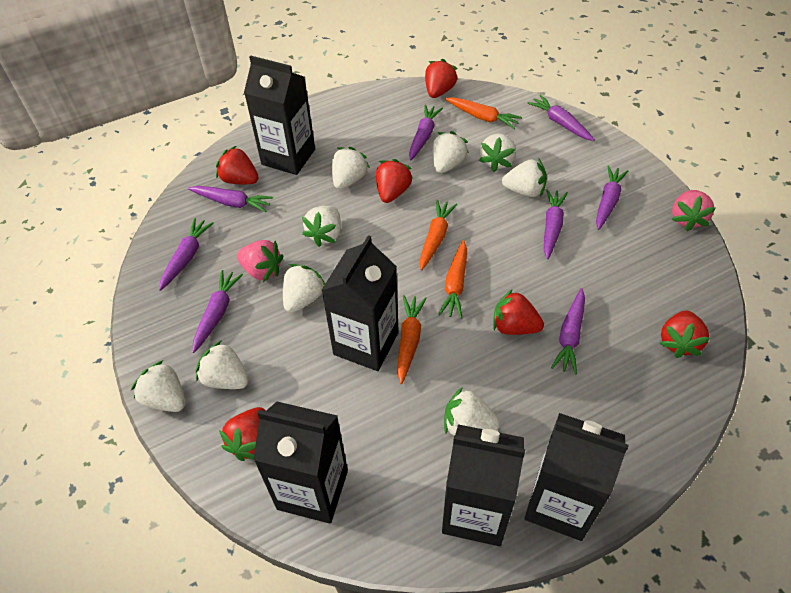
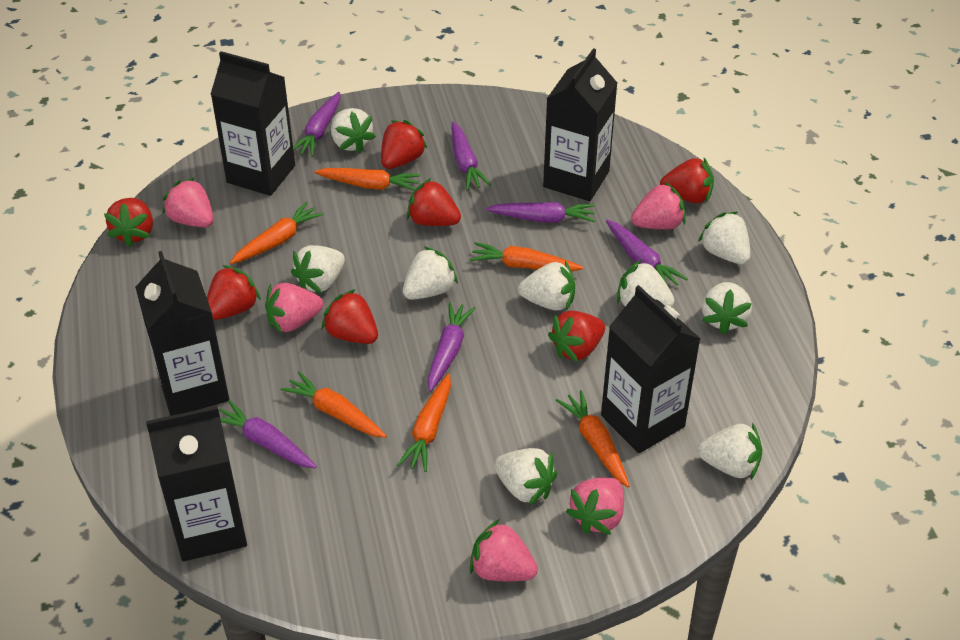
orange carrot: [397,295,427,384] [420,200,457,270] [438,240,467,319] [445,97,522,129] = 4 -> [230,202,324,264] [280,371,387,438] [314,168,421,191] [397,373,451,472] [470,242,583,272] [556,390,630,487] = 6
pink strawberry: [237,240,283,282] [672,190,716,231] = 2 -> [163,178,214,227] [265,283,323,334] [470,519,538,581] [566,477,624,535] [631,182,686,229] = 5
purple carrot: [159,218,214,291] [188,186,273,212] [192,270,243,353] [409,104,443,160] [527,95,595,141] [544,189,568,259] [551,288,585,375] [596,165,628,230] = 8 -> [219,400,317,468] [293,92,340,157] [428,302,476,392] [452,122,491,190] [486,202,595,223] [606,220,688,286] = 6
red strawberry: [216,146,259,184] [219,407,266,461] [376,159,413,203] [425,59,458,98] [493,289,544,335] [659,311,710,358] = 6 -> [104,198,153,247] [207,265,261,320] [322,289,378,344] [381,120,428,169] [407,178,461,226] [548,311,605,362] [660,158,714,203] = 7

